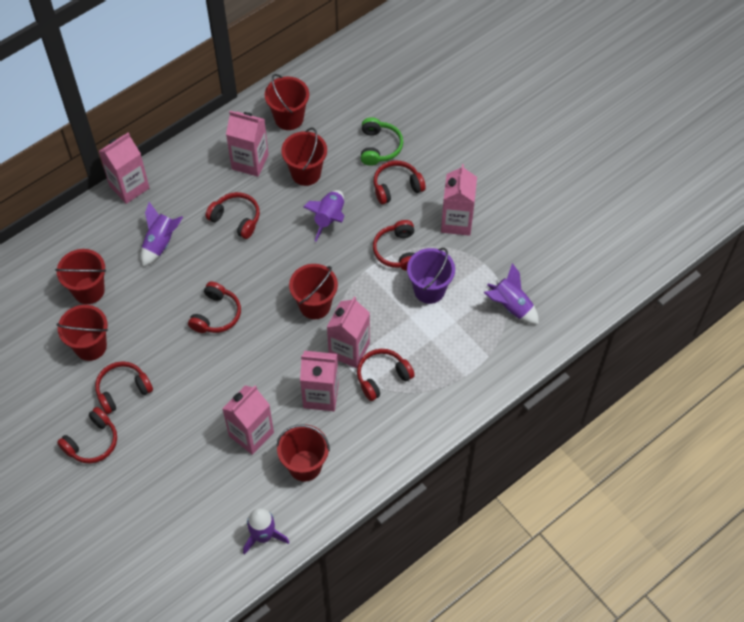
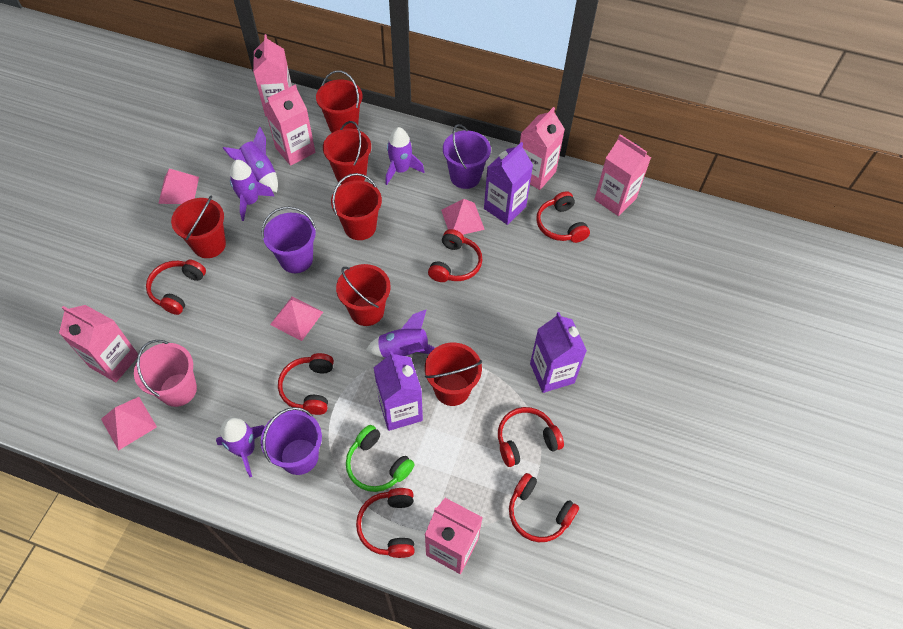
pink bucket: none = 0 -> [134,340,197,407] = 1
pink pyramid: none = 0 -> [101,397,157,451] [158,169,199,204] [270,296,323,341] [441,199,485,235] = 4
purple bucket: [407,248,455,304] = 1 -> [261,207,316,273] [261,407,322,475] [443,124,491,189] = 3
purple carton: none = 0 -> [373,351,423,431] [484,142,533,225] [530,312,587,393] = 3
purple rocket: [141,202,183,267] [243,508,289,555] [303,190,344,241] [484,263,539,324] = 4 -> [216,418,265,477] [223,127,278,192] [230,160,274,221] [366,310,435,358] [385,127,425,185] = 5

